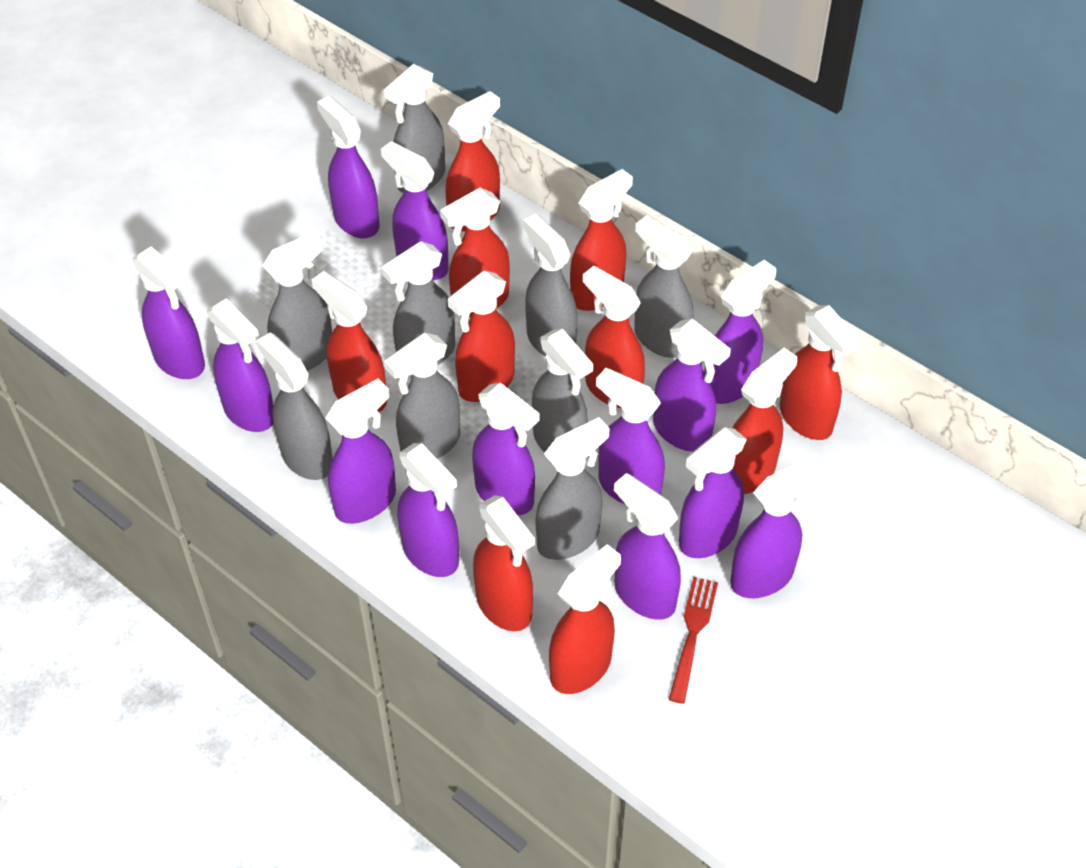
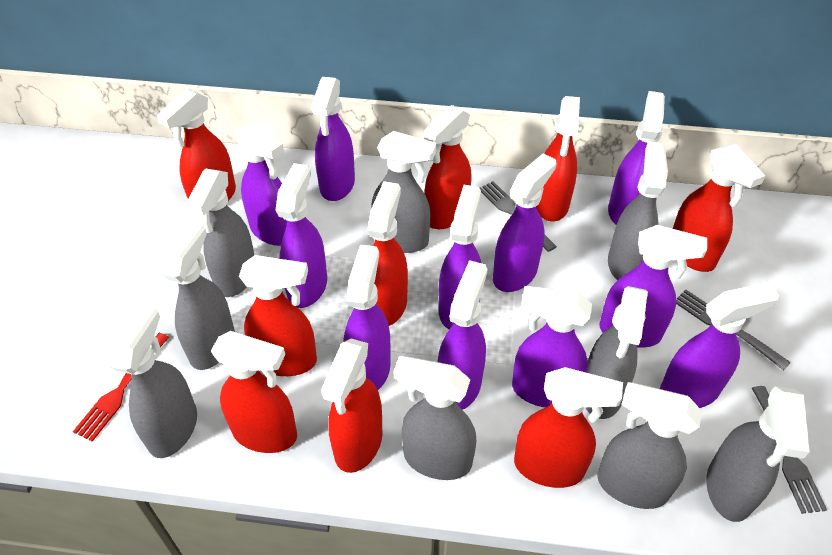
grey fork: none = 0 -> [480,181,557,252] [676,290,791,370] [752,386,827,514] = 3
purple spray bottle: [133,246,205,379] [207,298,274,432] [317,96,379,238] [325,379,396,524] [381,141,449,280] [397,443,459,577] [472,383,540,515] [596,368,665,505] [614,473,681,620] [653,319,731,452] [679,427,747,558] [704,260,776,404] [730,458,821,598] = 13 -> [235,121,287,246] [275,163,327,308] [311,77,355,201] [343,245,391,390] [438,260,487,410] [439,185,481,329] [493,153,557,292] [512,286,592,408] [599,225,707,348] [608,91,665,225] [660,282,779,408] = 11
red spray bottle: [312,271,387,412] [440,188,510,317] [445,91,500,231] [448,270,515,402] [473,495,535,631] [549,544,621,694] [570,169,633,311] [583,266,645,408] [732,348,797,494] [779,305,861,440] = 10 -> [157,89,236,201] [211,331,297,453] [239,255,317,376] [321,339,382,473] [367,181,408,326] [424,105,472,229] [514,367,623,488] [536,96,580,221] [673,144,765,272] = 9

